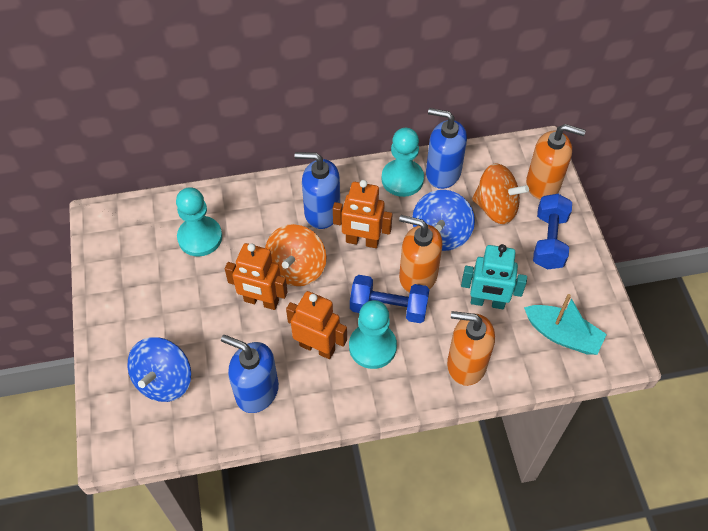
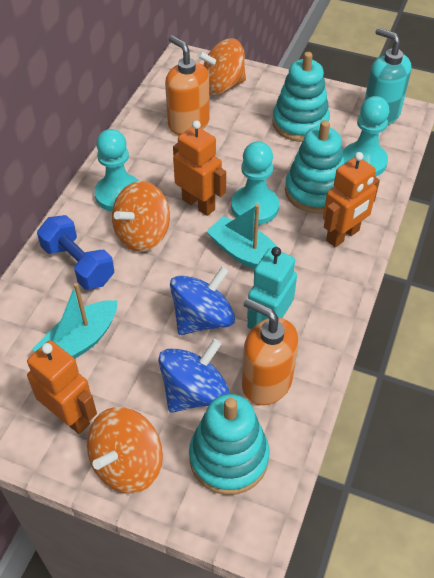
blue dumbbell: [350,275,429,323] [533,194,572,269] = 2 -> [37,215,114,290] = 1
blue soap dispenser: [221,335,279,413] [295,152,340,229] [426,108,467,189] = 3 -> none = 0
orange soap dispenser: [399,215,443,293] [447,311,495,386] [526,124,586,200] = 3 -> [165,35,210,135] [242,298,299,405] = 2
orange spinning top: [265,224,326,286] [472,163,529,224] = 2 -> [87,407,163,494] [112,181,170,252] [197,38,246,95] = 3
turquoise boat: [524,294,607,355] = 1 -> [32,283,118,359] [206,204,277,269] = 2
turquoise soap dispenser: none = 0 -> [364,28,411,125] = 1
turquoise stacking toy: none = 0 -> [189,394,269,495] [272,52,330,142] [285,120,345,213] = 3

